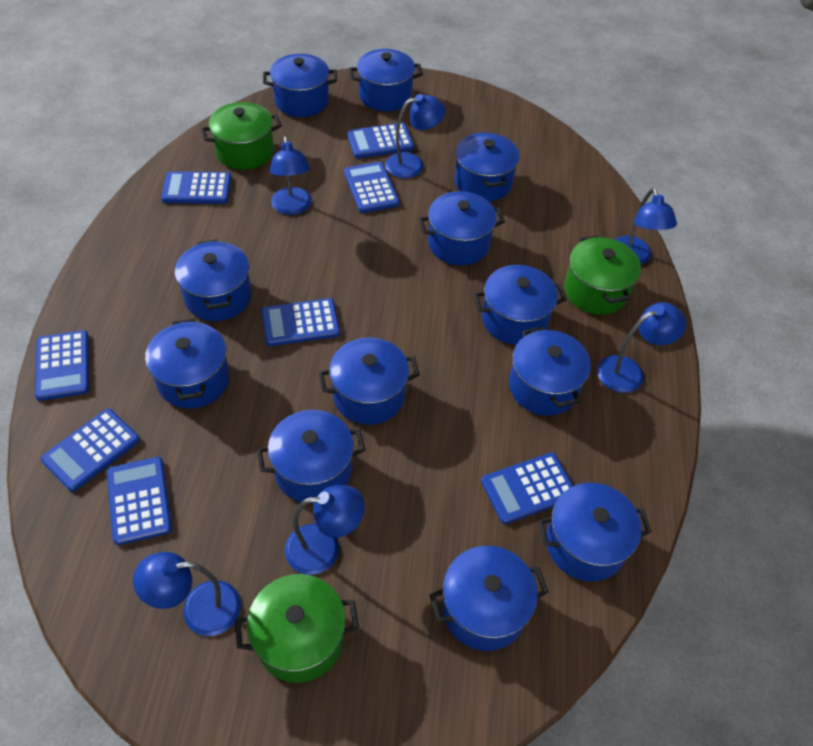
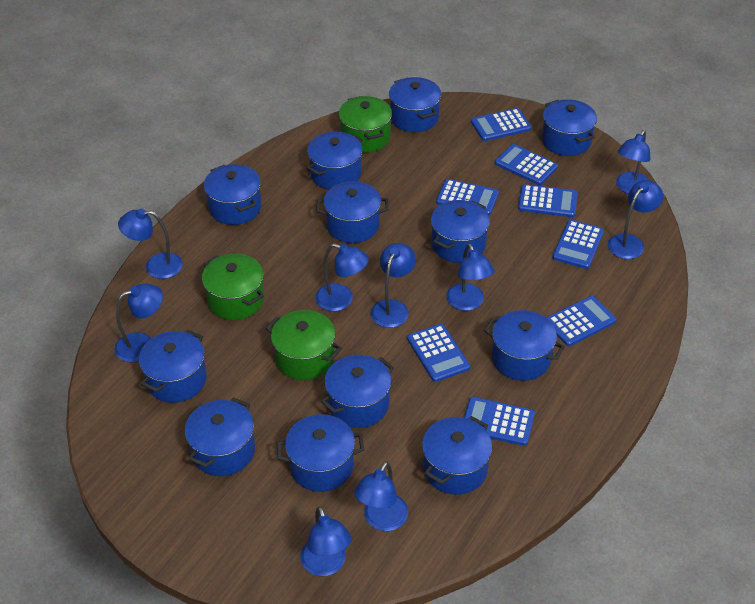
blue lamp: [133,552,241,636] [270,136,312,215] [285,485,365,575] [385,94,446,178] [597,302,686,393] [614,188,677,265] = 6 -> [114,284,163,362] [118,209,183,279] [300,506,351,576] [315,243,369,311] [354,461,408,531] [371,243,416,328] [446,243,494,311] [608,180,663,259] [616,130,651,194] = 9

